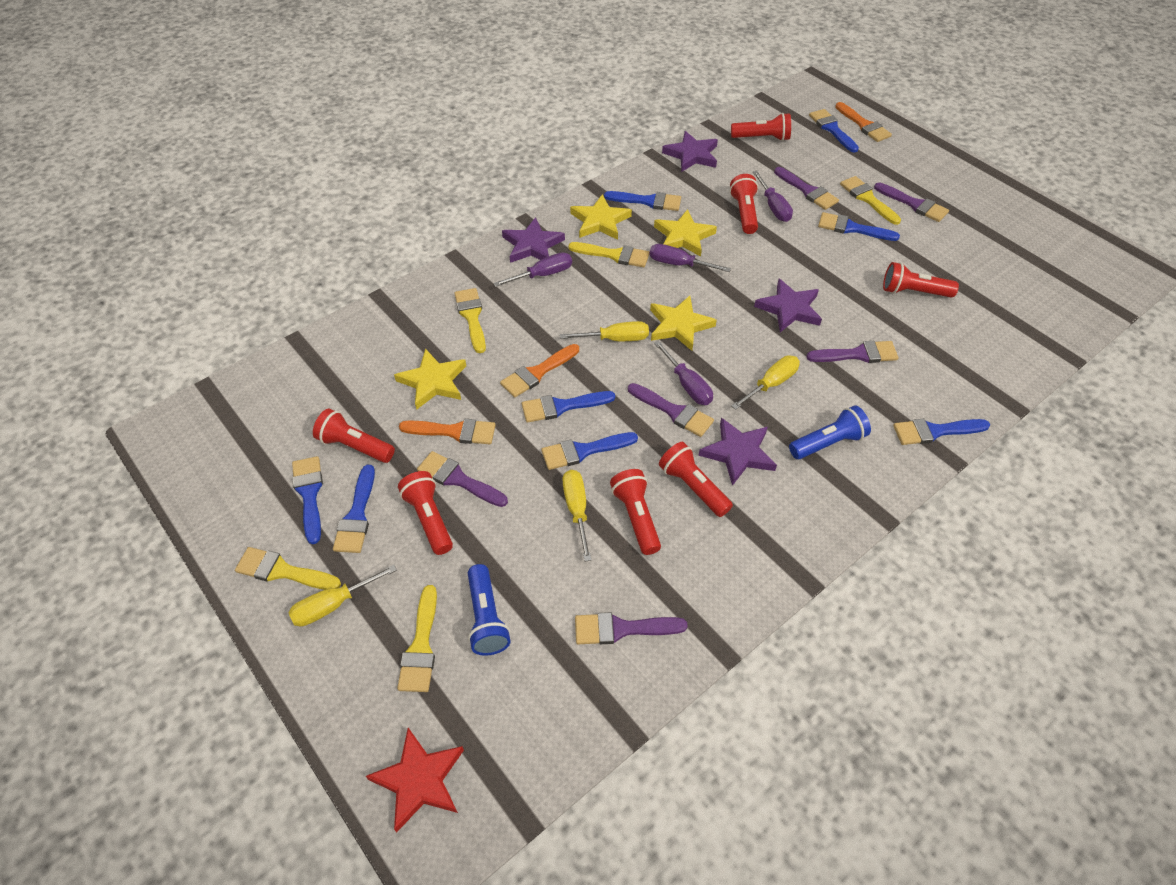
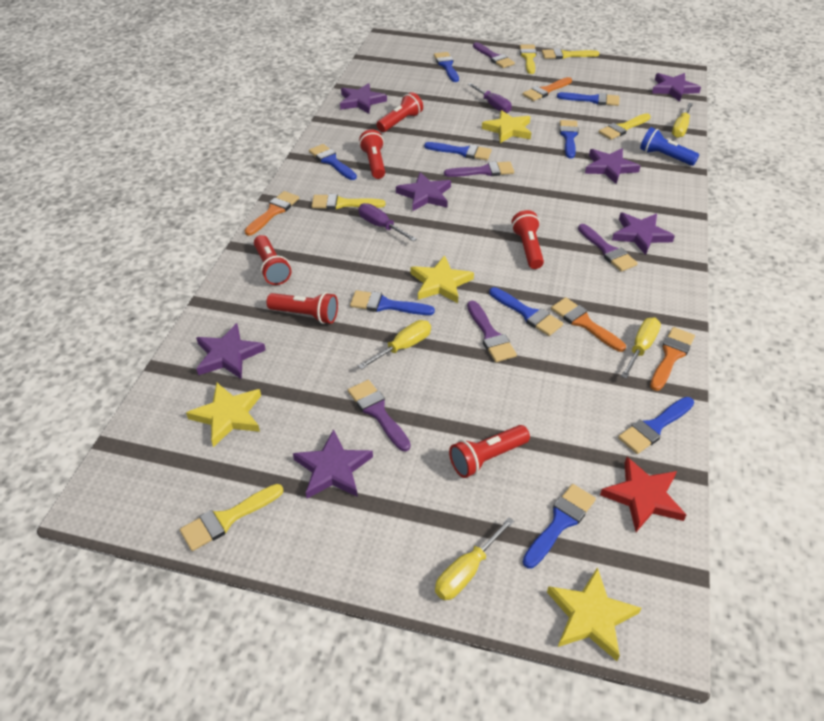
blue brush: [292,456,323,544] [333,465,375,553] [522,391,615,423] [541,432,638,470] [604,191,681,211] [809,109,859,152] [818,212,900,241] [893,418,990,445] = 8 -> [309,144,357,180] [350,290,435,315] [424,142,492,160] [434,52,459,82] [489,287,563,336] [523,484,596,568] [557,92,619,106] [560,120,579,158] [618,397,694,454] = 9
blue flashlight: [468,564,510,656] [789,405,871,459] = 2 -> [640,127,699,166] = 1
orange brush: [399,419,496,444] [500,344,579,397] [835,102,892,142] = 3 -> [245,191,299,236] [522,77,572,101] [551,297,626,352] [650,327,695,391] = 4
purple brush: [417,451,508,507] [575,612,688,644] [628,383,714,437] [774,167,839,210] [806,341,898,363] [874,182,949,222] = 6 -> [348,380,411,451] [444,161,514,177] [467,301,517,362] [473,42,515,68] [578,224,638,272] = 5
purple screwdriver: [493,252,572,287] [649,244,731,272] [654,340,713,405] [753,171,793,222] = 4 -> [358,203,417,242] [468,83,512,113] = 2
purple star: [502,217,565,263] [662,131,718,172] [698,418,777,486] [754,279,822,332] = 4 -> [196,323,266,379] [293,429,373,499] [340,83,387,114] [396,172,451,211] [585,148,640,184] [612,213,675,255] [652,73,701,102] = 7
red flashlight: [313,409,395,463] [398,471,453,555] [610,469,661,555] [659,442,733,517] [730,174,758,234] [731,113,791,141] [883,262,959,298] = 7 -> [254,235,291,285] [266,292,338,324] [359,129,385,179] [377,92,423,132] [449,425,530,478] [512,210,544,269] = 6

